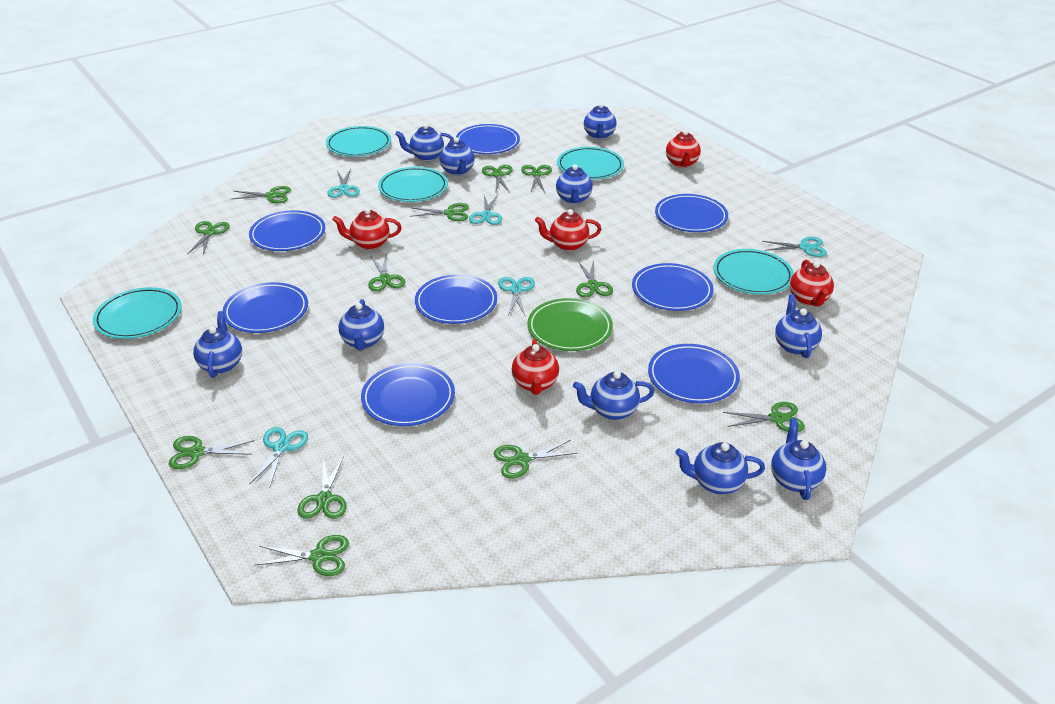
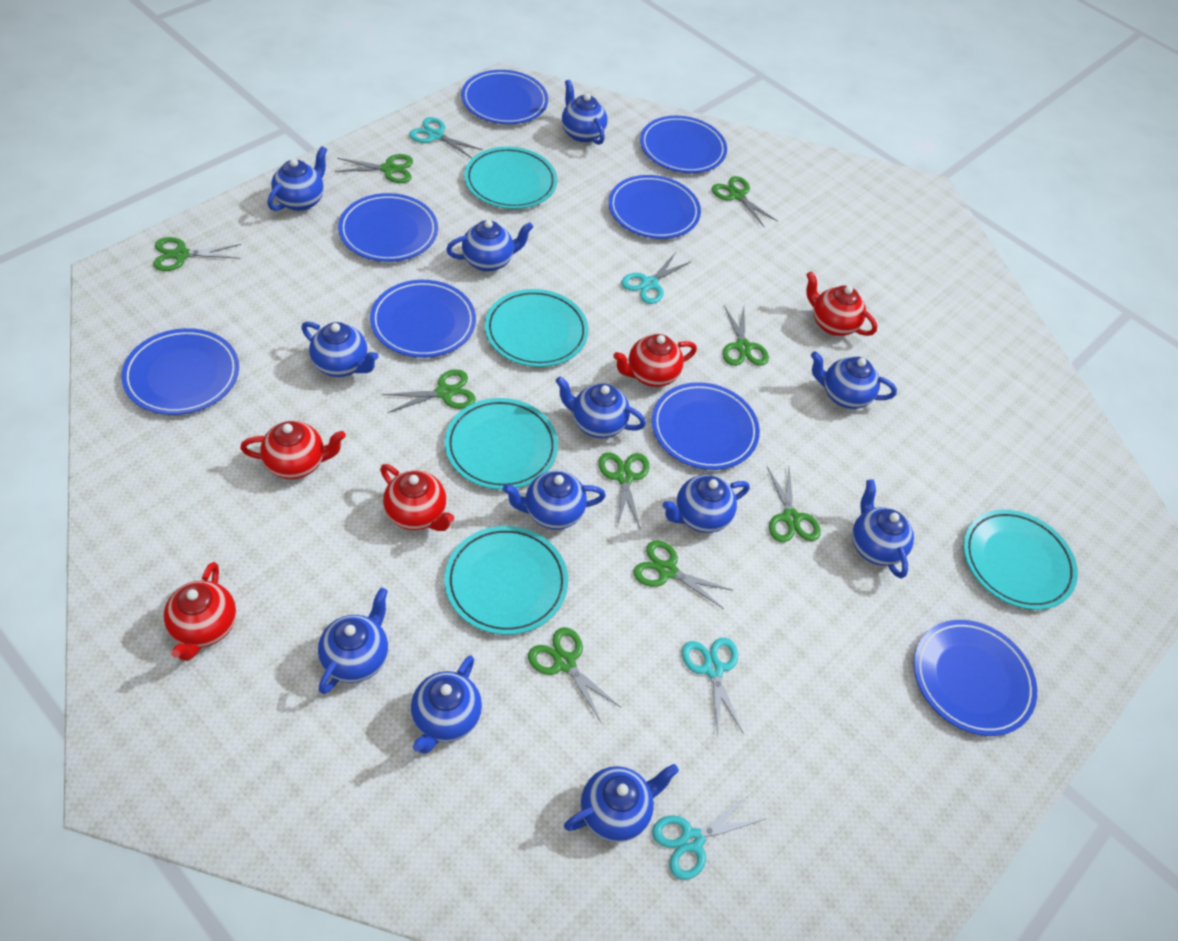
blue teapot: [193,311,242,378] [339,299,384,351] [395,124,454,161] [439,137,475,176] [556,164,593,204] [573,371,655,420] [584,103,617,140] [675,442,765,494] [771,418,826,500] [775,294,822,358] = 10 -> [267,146,327,211] [301,321,378,377] [318,588,388,694] [411,655,482,754] [446,220,533,272] [503,471,606,530] [556,376,646,438] [562,80,607,145] [564,764,679,842] [663,475,750,533] [811,351,897,409] [852,479,914,578] = 12
green plate: [527,298,613,351] = 1 -> none = 0
green scissors: [169,436,254,469] [188,221,230,255] [232,186,291,203] [256,535,349,576] [297,456,347,519] [368,255,405,291] [410,203,469,221] [482,165,513,193] [494,440,578,478] [521,165,552,193] [576,259,613,297] [723,402,805,432] = 12 -> [153,237,241,271] [335,154,413,183] [382,370,476,413] [528,627,622,722] [598,453,650,530] [633,540,733,609] [712,176,778,227] [723,305,769,366] [767,467,821,542] = 9
turquoise scissors: [249,427,308,488] [327,169,360,198] [469,195,502,225] [498,277,535,316] [762,237,827,257] = 5 -> [409,117,483,159] [621,252,692,304] [652,795,765,880] [682,638,744,734] = 4

